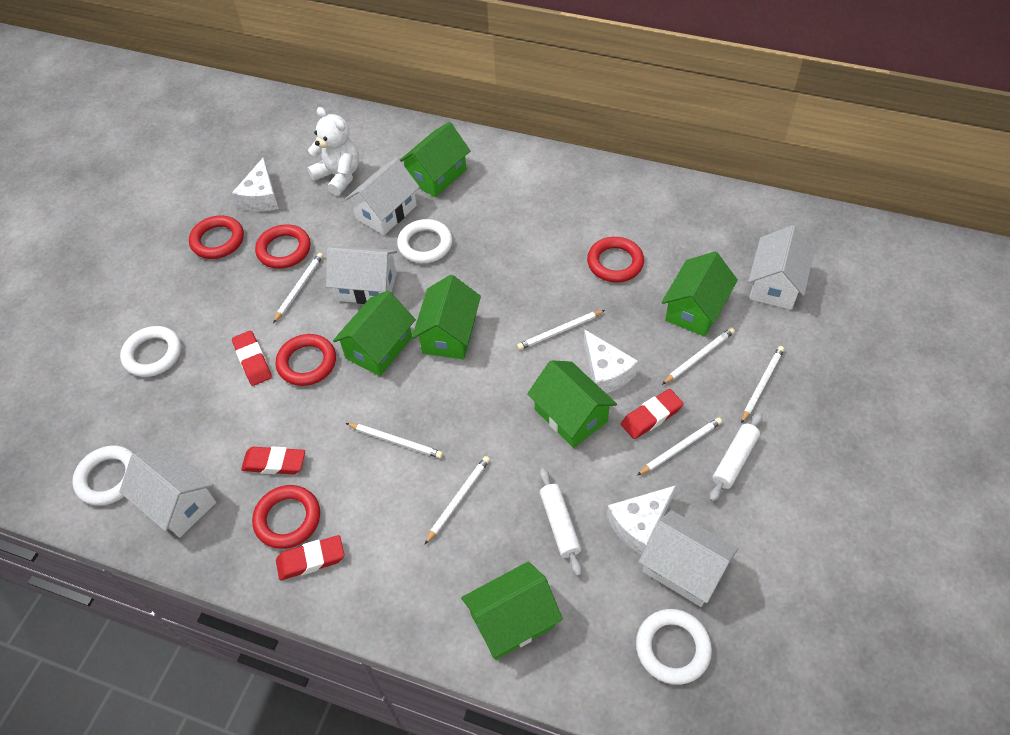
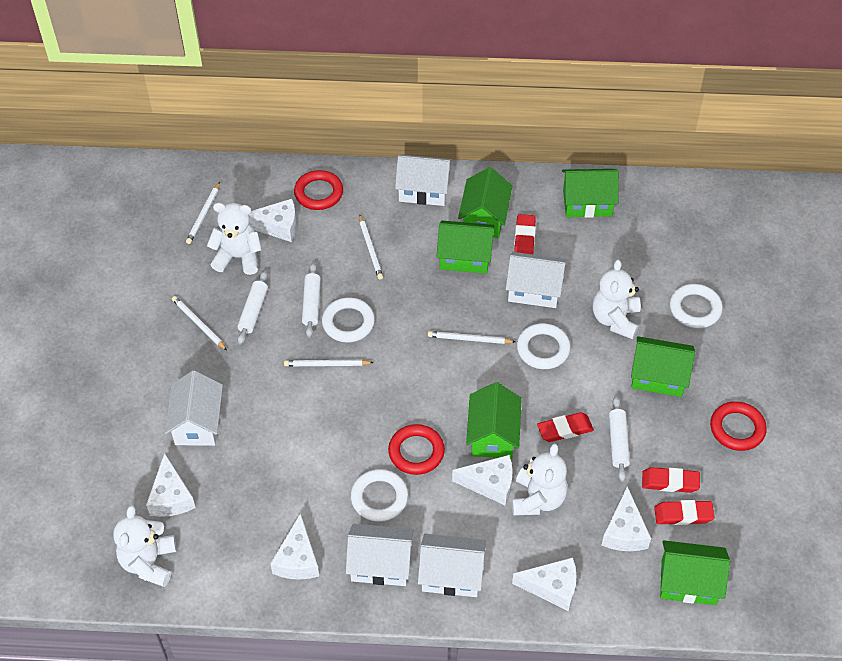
red ring: [189,216,244,259] [252,485,320,549] [255,224,311,269] [276,334,336,386] [587,237,644,282] = 5 -> [294,170,343,210] [388,424,445,475] [710,401,767,451] = 3
white cheese: [232,157,279,211] [583,329,638,393] [607,485,676,555] = 3 -> [146,453,196,517] [249,199,297,242] [270,513,319,579] [452,455,513,506] [512,557,576,611] [602,486,651,551] = 6
white pencil: [273,253,323,323] [346,423,443,458] [424,456,490,545] [517,310,605,350] [637,417,722,475] [662,327,735,385] [741,346,784,424] = 7 -> [172,296,227,350] [186,182,220,244] [284,360,374,366] [359,215,383,280] [428,331,516,344] = 5
white rolling pin: [540,468,582,576] [709,412,762,502] = 2 -> [237,271,268,345] [302,263,321,338] [609,396,630,482] = 3
white teddy bear: [307,107,359,196] = 1 -> [113,505,176,587] [207,203,262,275] [512,444,567,516] [593,260,641,339] = 4

